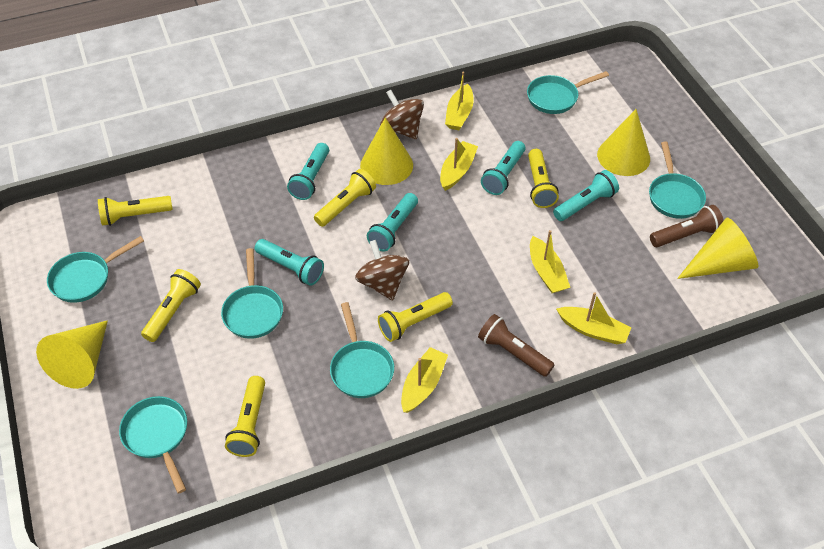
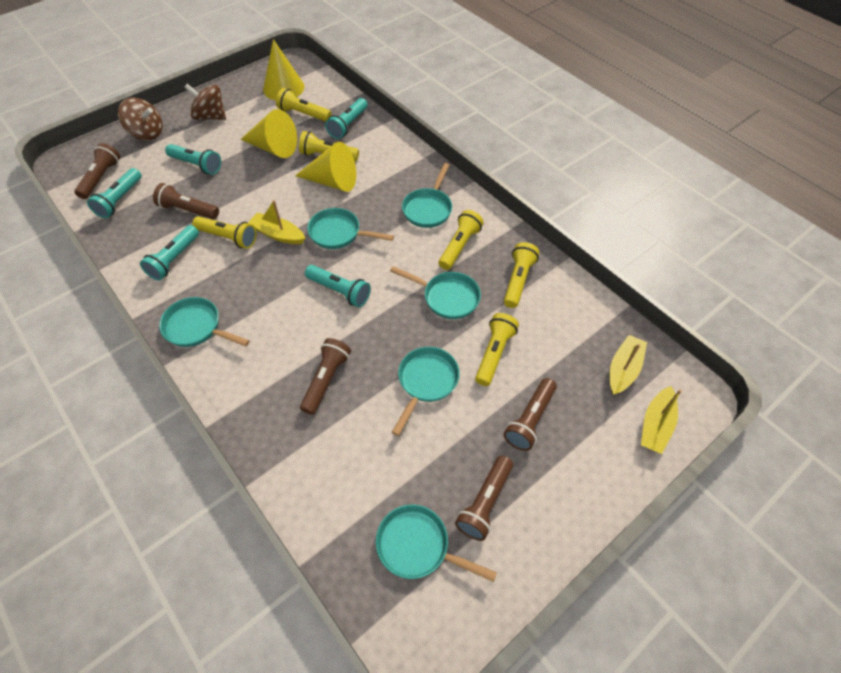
brown flashlight: [478,314,555,377] [650,205,724,247] = 2 -> [75,143,120,199] [153,183,219,219] [300,338,351,415] [455,455,513,541] [504,378,557,451] = 5
yellow boat: [401,347,448,413] [440,138,478,191] [445,72,474,130] [530,230,571,293] [556,292,631,344] = 5 -> [248,200,305,244] [610,335,647,395] [641,386,682,454] = 3
yellow cone: [36,320,108,389] [360,117,413,185] [597,109,650,176] [677,218,758,279] = 4 -> [240,109,297,158] [263,39,305,100] [295,142,356,192] = 3

